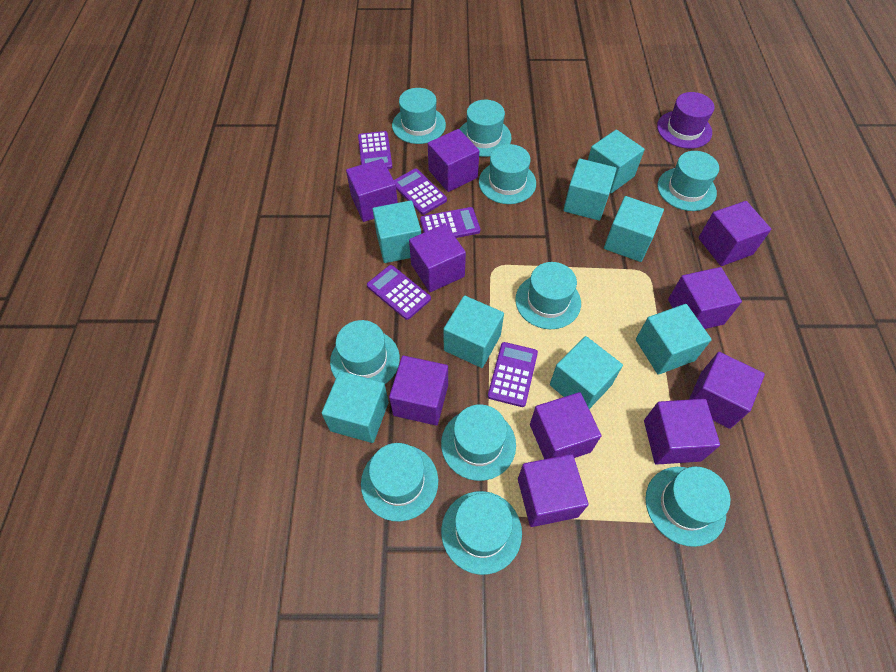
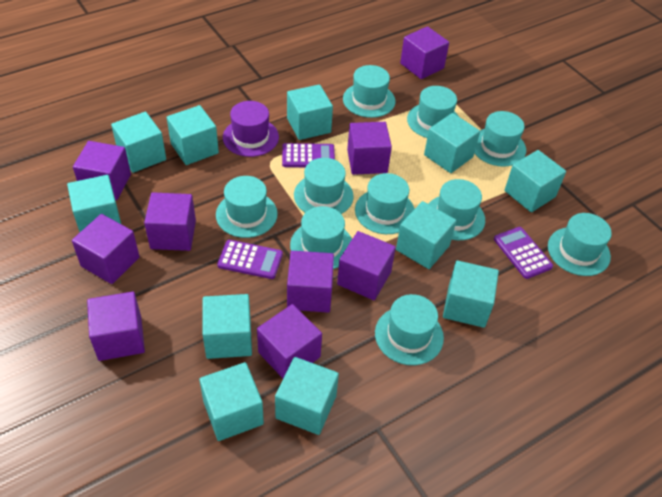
purple calculator: [358,131,392,169] [367,265,431,320] [394,169,447,215] [420,207,480,238] [488,342,538,407] = 5 -> [217,240,283,279] [282,143,335,167] [494,227,553,279] = 3
purple cube: [346,159,398,222] [389,356,448,426] [409,224,466,292] [428,129,479,192] [518,454,589,527] [530,392,601,459] [644,399,720,465] [668,267,742,329] [689,352,765,429] [699,201,771,266] = 10 -> [72,214,140,284] [73,141,131,200] [87,291,145,361] [144,192,196,251] [257,304,322,378] [287,251,334,313] [337,231,396,300] [347,122,392,175] [400,26,449,79] = 9
turquoise cube: [322,371,389,443] [373,200,421,263] [443,295,504,368] [550,336,623,409] [563,158,617,221] [588,130,645,193] [604,196,664,262] [636,304,712,375] = 8 -> [67,175,121,232] [111,112,166,173] [166,105,219,165] [199,362,264,441] [202,294,252,359] [275,357,339,435] [287,84,333,140] [396,201,456,269] [424,113,480,173] [443,260,499,328] [504,150,566,212] = 11

